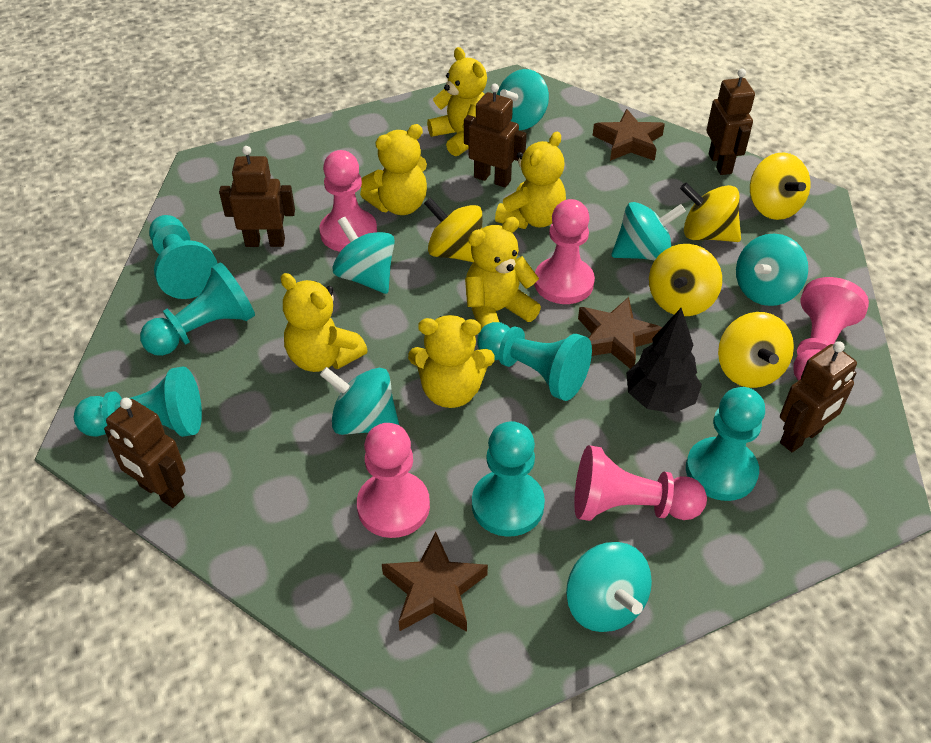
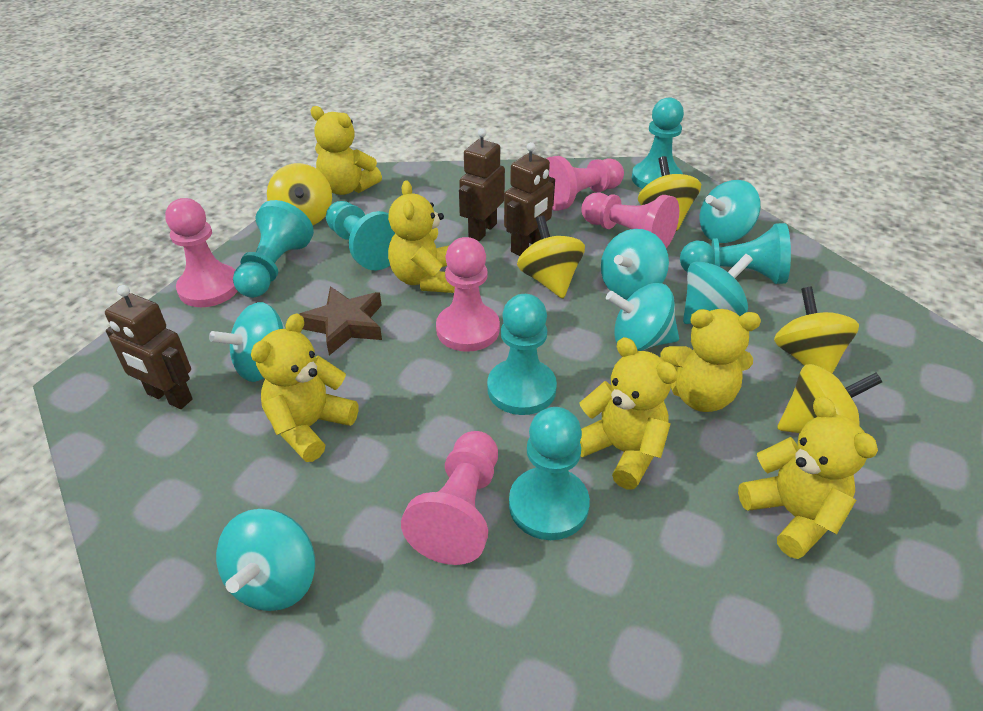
black tree: [626,308,702,413] = 1 -> none = 0
brown robot: [104,398,186,508] [219,146,295,247] [464,84,527,188] [706,69,755,175] [780,341,857,452] = 5 -> [105,285,193,409] [459,128,505,241] [504,142,555,256] = 3
brown star: [382,532,488,632] [578,297,662,369] [593,109,665,161] = 3 -> [299,286,382,356] = 1

